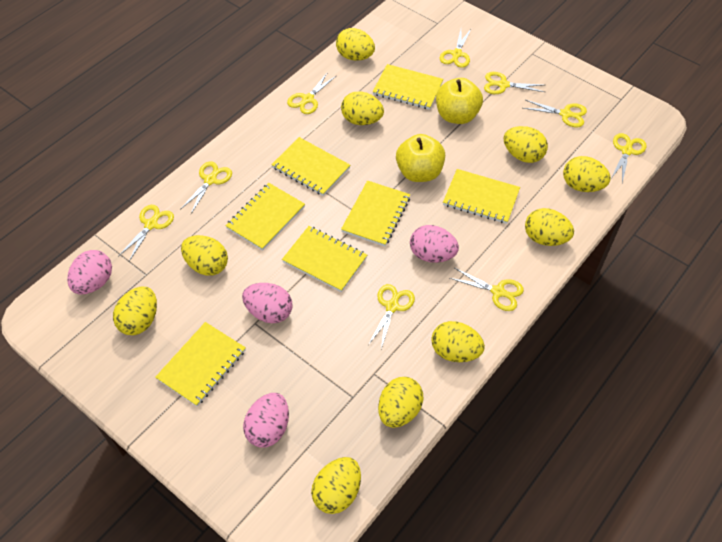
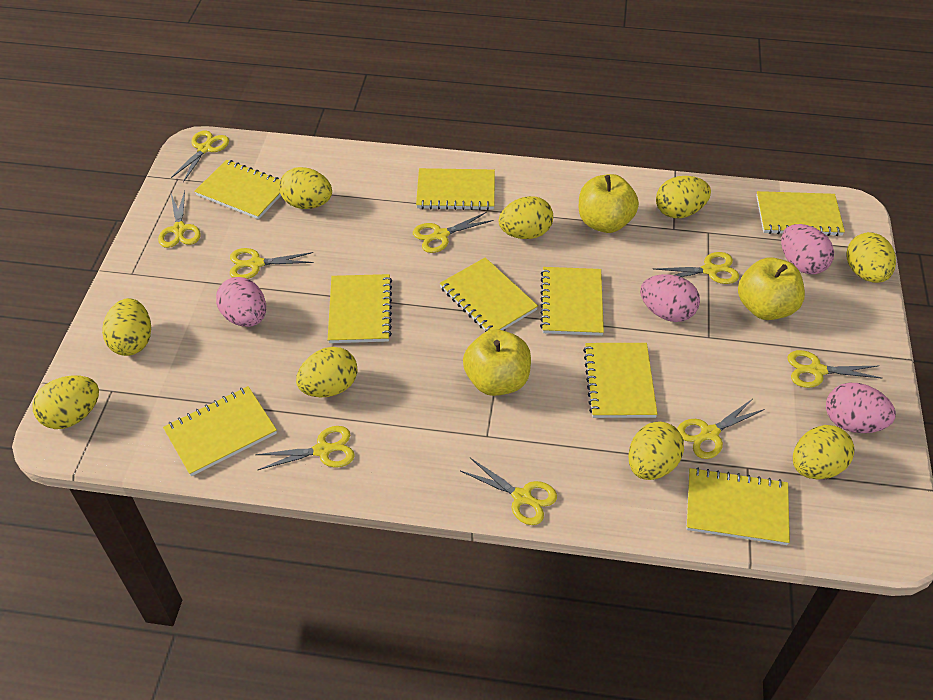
yellow apple: [396,134,445,182] [436,78,483,124] = 2 -> [463,329,531,396] [578,174,639,233] [738,257,805,320] = 3
yellow egg: [113,287,157,335] [181,235,228,276] [311,457,361,514] [336,28,375,61] [341,91,384,125] [378,377,423,428] [431,321,485,362] [503,126,548,163] [525,208,574,246] [563,156,611,192] = 10 -> [32,375,99,429] [102,298,151,356] [279,167,332,209] [296,347,358,397] [499,196,553,239] [628,421,684,480] [656,176,711,218] [793,425,855,479] [846,232,896,283] = 9
yellow notebook: [155,322,246,406] [225,183,305,250] [271,137,350,196] [282,226,367,292] [341,180,410,246] [373,64,443,110] [443,169,520,224] = 7 -> [163,386,277,476] [194,160,281,219] [328,274,392,343] [416,168,495,210] [440,257,538,332] [540,267,604,336] [583,343,658,418] [687,467,790,545] [756,191,845,236] = 9

